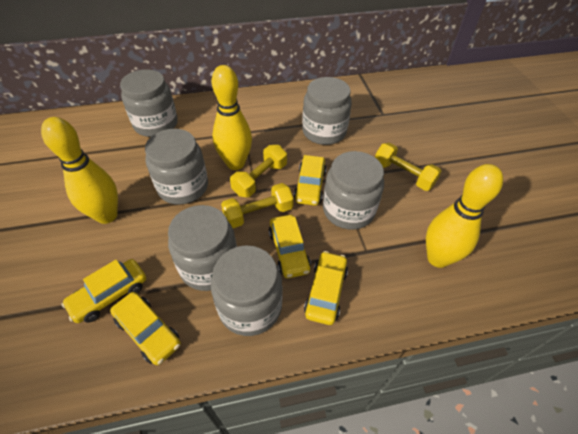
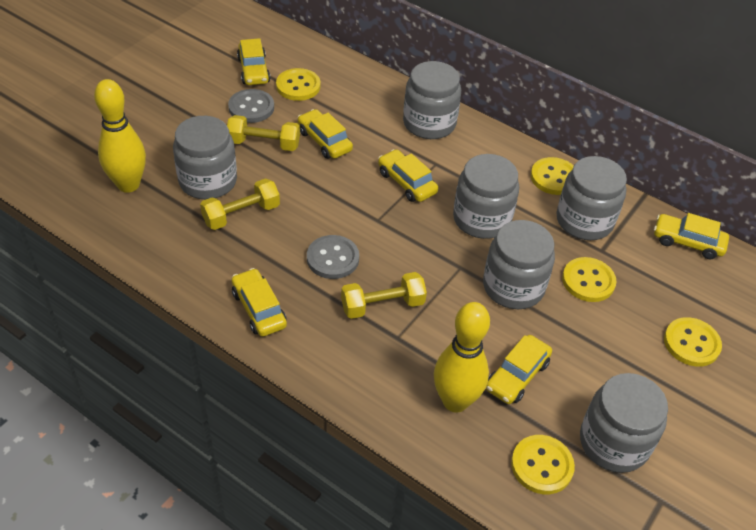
grey button: none = 0 -> [228,89,274,123] [307,235,359,279] = 2
yellow bowling pin: [41,117,118,224] [212,65,252,170] [426,164,503,268] = 3 -> [94,79,146,193] [434,302,490,412] = 2
yellow button: none = 0 -> [276,68,320,101] [511,435,575,494] [531,157,574,195] [562,257,617,302] [664,317,722,367] = 5
yellow car: [61,259,146,323] [110,292,181,365] [269,215,311,278] [294,155,327,206] [304,251,348,325] = 5 -> [232,268,287,337] [237,38,270,85] [298,109,353,159] [378,149,438,202] [486,335,552,404] [654,213,729,259] = 6

